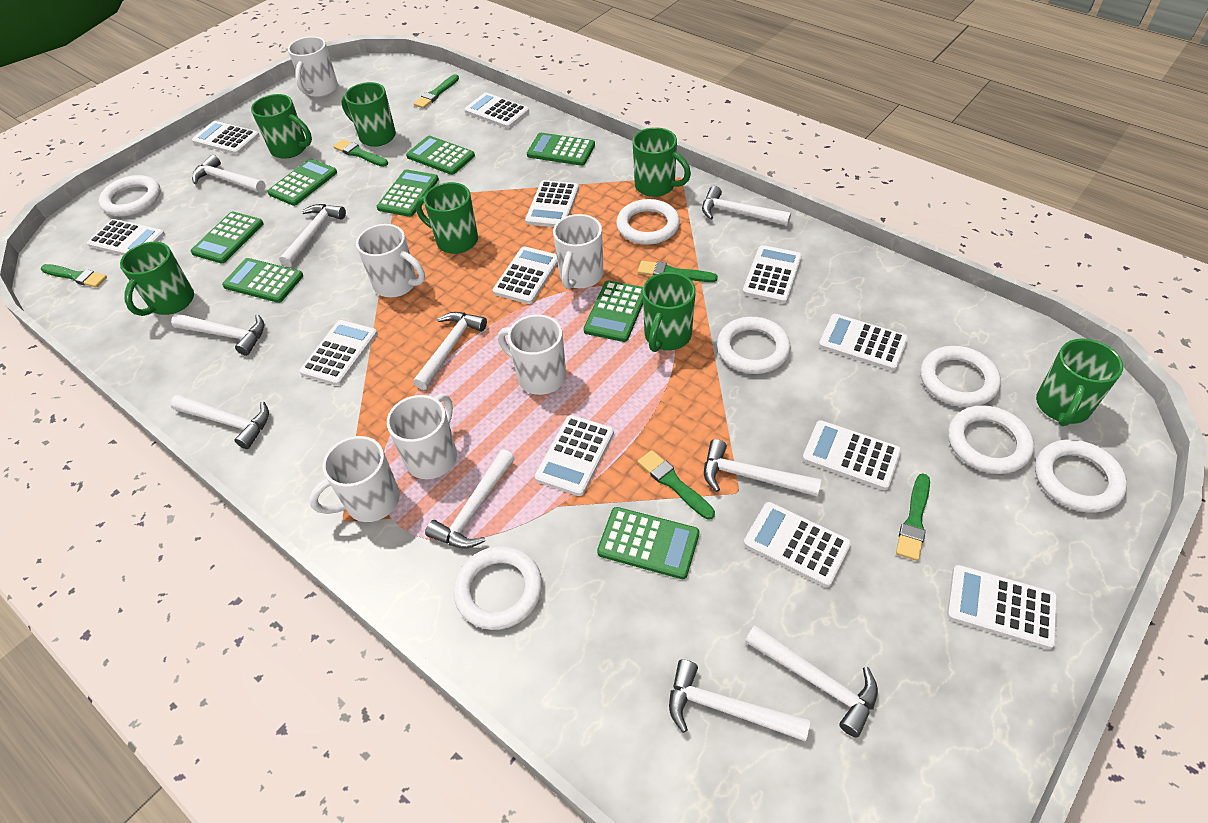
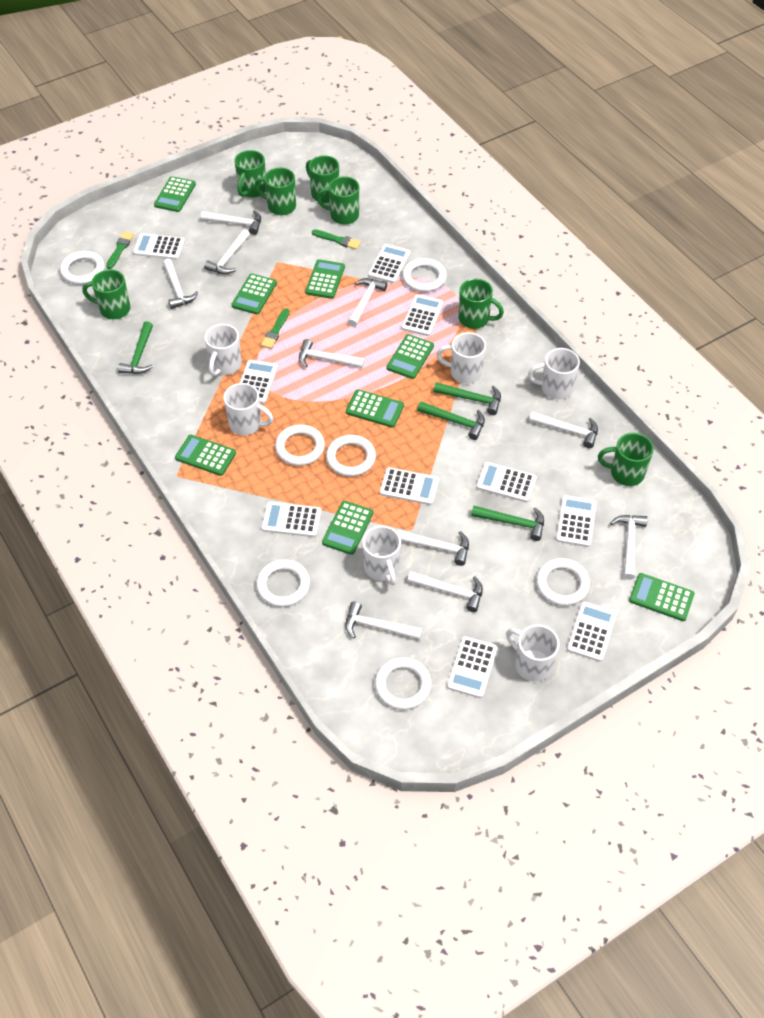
green brush: [41,264,107,288] [333,139,388,167] [413,74,459,109] [638,261,718,282] [638,450,715,520] [896,473,930,561] = 6 -> [106,231,134,269] [261,308,289,349] [312,229,361,250] = 3
green hammer: none = 0 -> [118,321,153,374] [417,402,485,440] [434,382,501,415] [471,506,544,541] = 4
white calculator: [87,219,165,255] [192,121,260,155] [299,320,378,386] [464,93,529,128] [492,246,558,304] [525,180,579,227] [535,415,614,496] [742,245,802,304] [744,502,851,587] [802,420,901,490] [819,314,908,371] [947,565,1058,649] = 12 -> [133,233,185,260] [240,360,278,404] [262,502,322,537] [368,244,411,283] [380,467,439,505] [402,294,443,336] [447,636,498,698] [476,462,537,502] [556,495,596,547] [567,602,616,662] = 10

